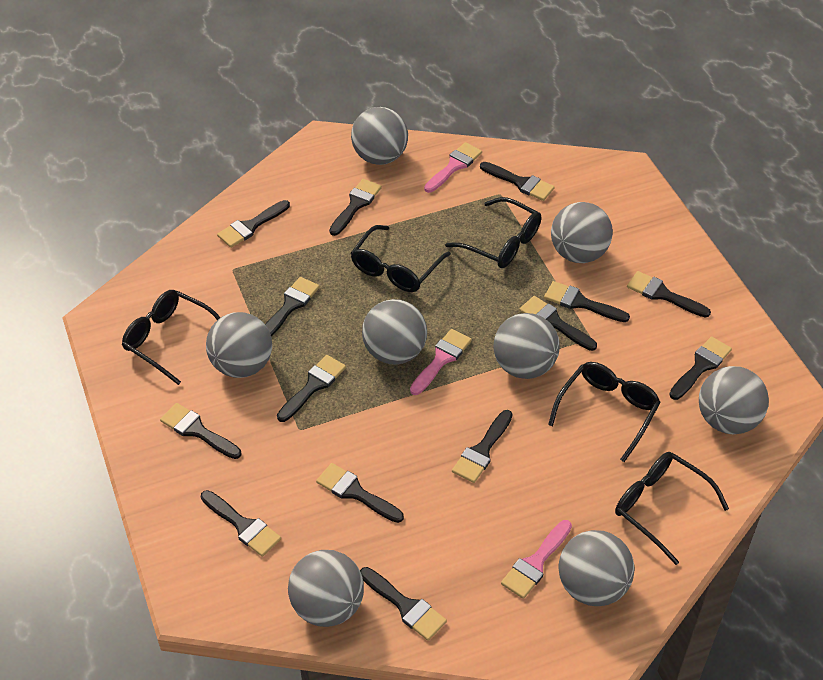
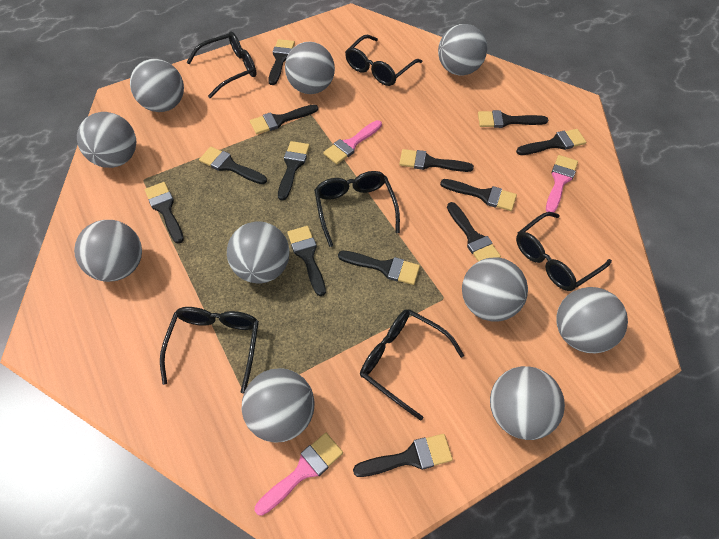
black brush: [160,403,241,459] [201,490,281,557] [217,200,290,248] [265,277,319,337] [277,355,346,422] [316,463,404,523] [329,179,382,236] [360,567,447,641] [452,410,513,483] [480,162,555,201] [519,296,597,351] [544,281,630,322] [627,271,711,318] [669,336,732,400] = 14 -> [145,182,184,244] [199,147,267,184] [250,104,318,134] [268,39,295,85] [278,141,310,201] [287,226,326,296] [338,251,420,285] [353,434,453,477] [399,149,474,172] [440,179,517,211] [447,202,501,262] [478,110,548,128] [516,129,586,155] = 13
black glasses: [122,290,220,385] [351,225,451,292] [445,197,541,268] [548,362,661,462] [615,452,729,565] = 5 -> [160,307,259,394] [187,31,257,98] [314,171,400,247] [345,35,422,86] [360,309,464,421] [516,212,612,291] = 6
grey ball: [206,312,272,378] [288,550,364,627] [351,107,408,165] [362,299,427,365] [493,313,560,379] [551,202,613,263] [558,530,635,606] [699,366,769,434] = 8 -> [74,220,142,282] [77,112,136,168] [130,59,184,112] [227,221,290,283] [242,368,315,443] [285,42,335,94] [438,24,487,76] [462,257,528,322] [490,366,565,440] [556,287,628,353] = 10

